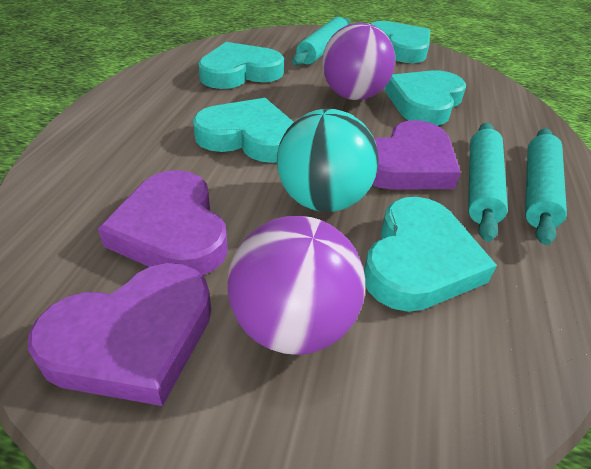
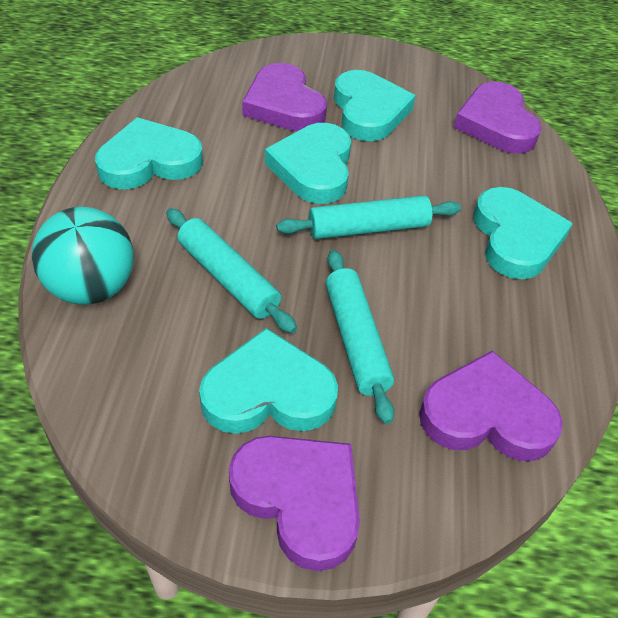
purple ball: [227,216,365,355] [322,22,395,100] = 2 -> none = 0
purple heart: [28,263,211,406] [98,170,228,275] [373,120,461,189] = 3 -> [229,436,360,571] [242,63,327,131] [419,351,563,461] [454,82,542,154] = 4

